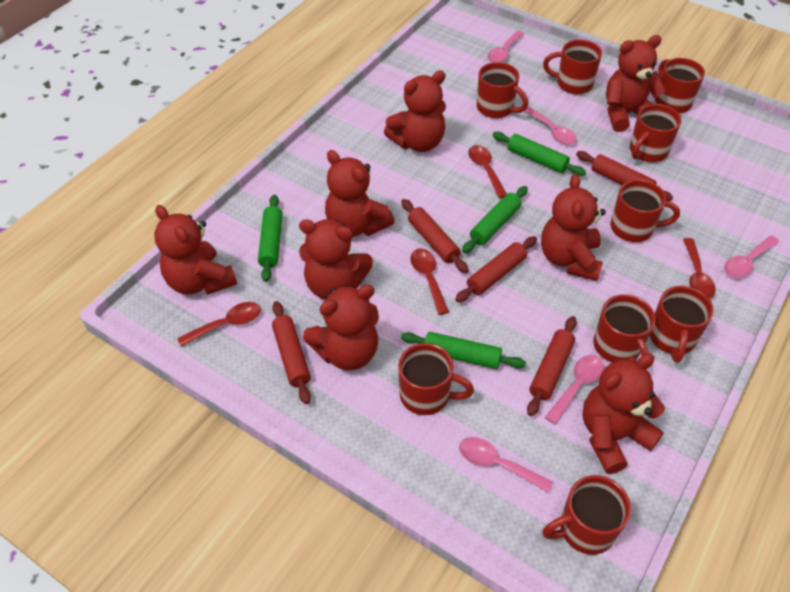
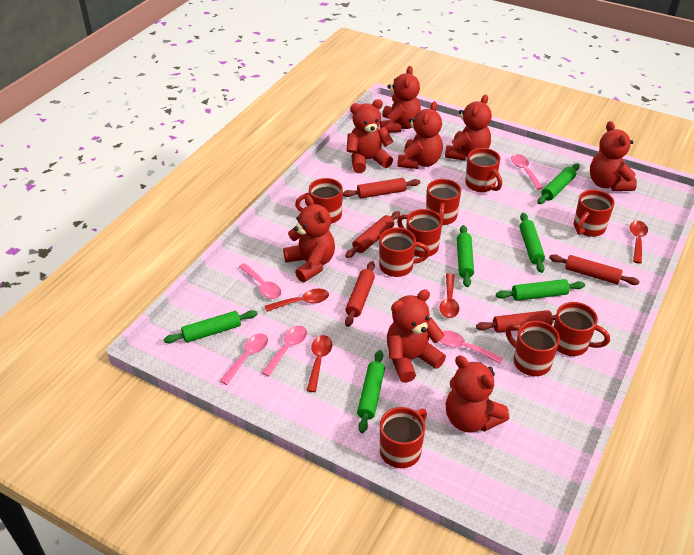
green rolling pin: [258,195,282,282] [401,332,526,369] [462,186,528,253] [493,132,586,176] = 4 -> [164,310,257,343] [357,350,385,433] [457,225,474,287] [496,279,585,301] [519,213,545,273] [537,163,580,204] = 6

